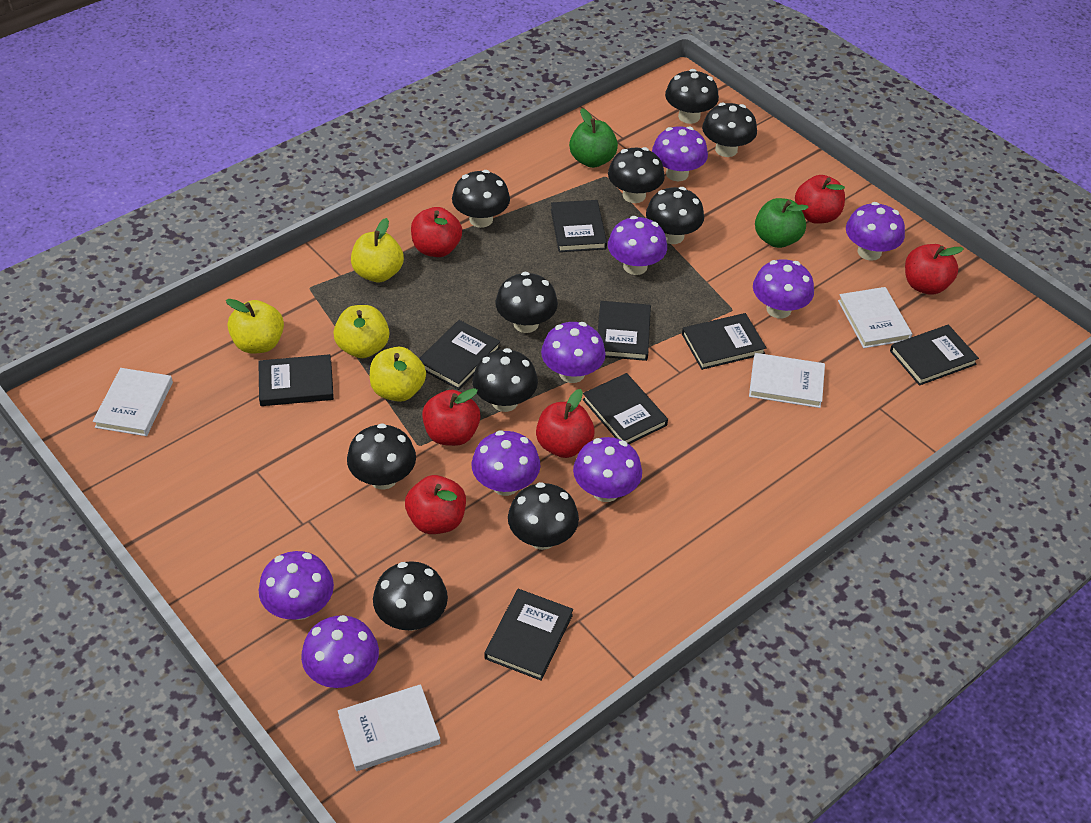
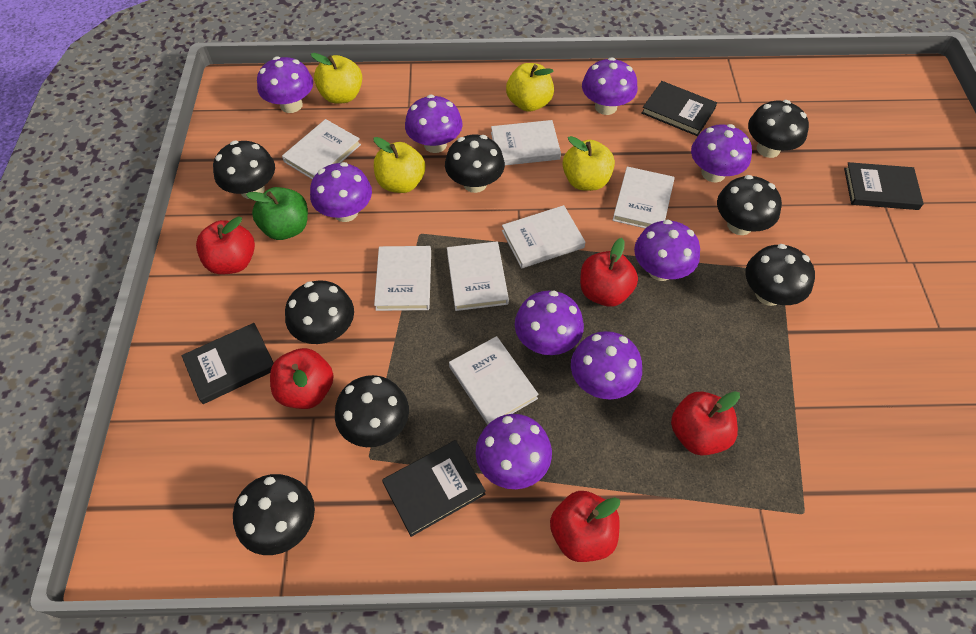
black book: [258,354,334,406] [419,320,501,390] [484,589,573,681] [551,200,607,252] [583,373,668,444] [598,301,651,361] [682,313,767,370] [890,325,979,386] = 8 -> [182,323,274,404] [382,440,486,537] [642,81,717,136] [844,162,924,210] = 4
black mushroom: [347,423,416,490] [373,561,448,631] [452,170,510,228] [472,348,538,412] [495,272,558,333] [508,482,579,550] [608,147,665,203] [646,187,704,244] [665,69,719,124] [702,103,757,157] = 10 -> [213,141,275,199] [233,474,315,555] [285,280,354,344] [335,375,409,447] [445,135,505,193] [717,175,782,235] [745,244,815,306] [748,100,809,158] = 8
green apple: [569,108,618,168] [755,198,809,248] = 2 -> [246,187,308,240] = 1
red apple: [405,475,466,534] [411,207,462,257] [422,388,481,446] [536,389,595,458] [795,175,845,224] [905,244,964,295] = 6 -> [196,216,255,274] [270,348,334,409] [550,491,620,562] [580,238,638,307] [671,391,740,456] = 5
white book: [93,368,173,436] [338,684,441,771] [749,353,825,408] [838,287,912,348] = 4 -> [282,119,361,179] [374,246,431,311] [447,242,509,311] [449,336,539,425] [491,120,561,165] [502,205,585,269] [612,166,675,228] = 7

